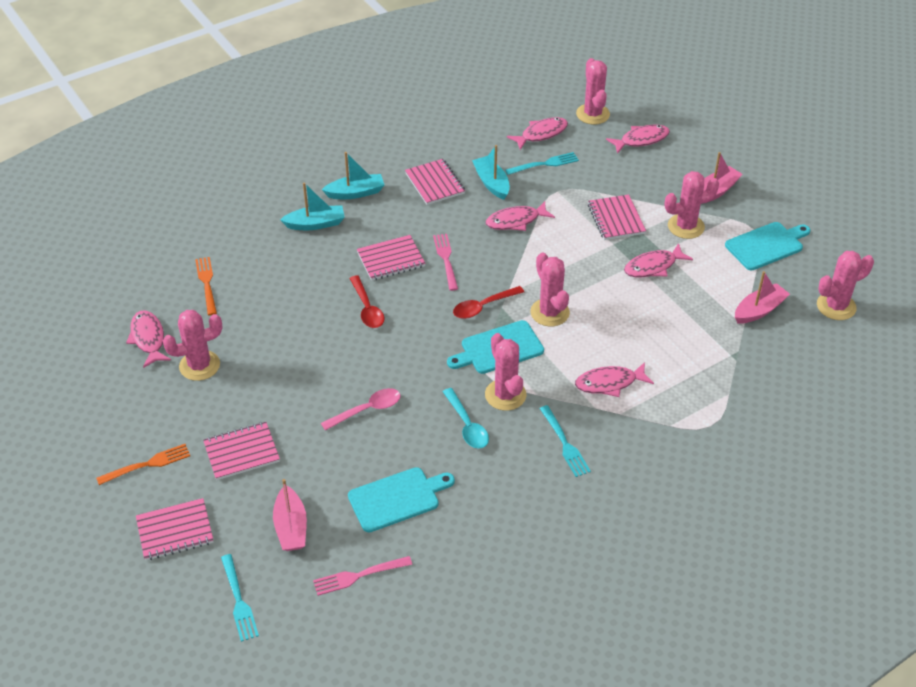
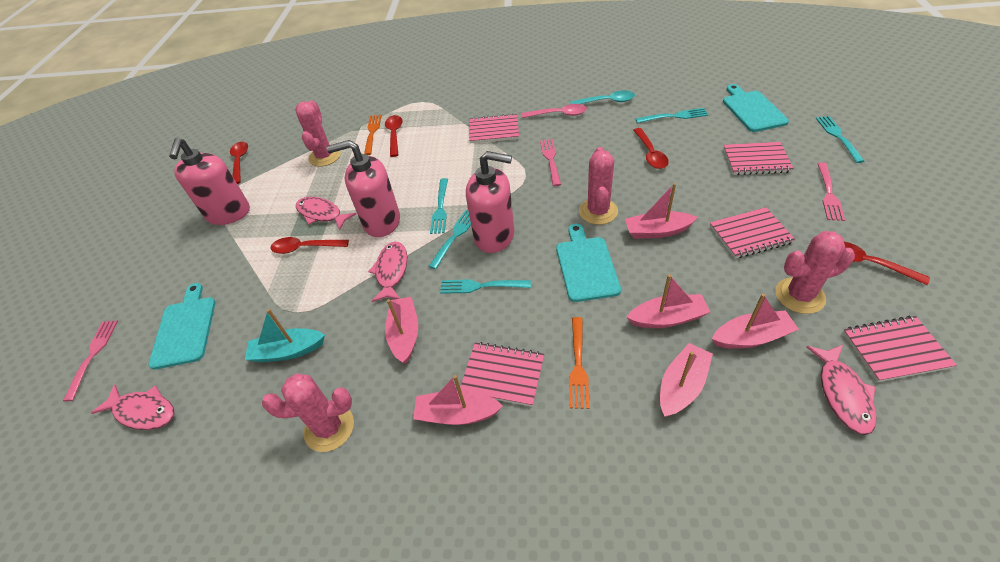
pink boat: [273,479,307,551] [701,152,743,204] [735,271,790,324] = 3 -> [385,297,418,364] [413,375,503,425] [625,183,698,239] [627,274,710,328] [660,343,713,417] [712,294,799,349] = 6
pink cactus: [163,310,222,381] [485,333,526,411] [530,252,570,326] [576,58,610,125] [665,171,719,239] [817,251,874,320] = 6 -> [262,373,354,452] [295,101,341,167] [579,147,618,225] [775,231,855,314] = 4
pink fish: [126,310,171,368] [486,201,555,231] [507,117,568,150] [575,362,654,397] [606,125,670,154] [624,243,693,277] = 6 -> [91,385,174,430] [296,197,356,230] [368,242,407,302] [806,345,876,435] = 4
pink fork: [313,556,412,596] [433,234,458,291] = 2 -> [63,320,118,401] [540,139,561,186] [817,162,845,221] = 3
pink soap dispenser: none = 0 -> [169,138,250,225] [326,140,400,237] [466,151,514,253] = 3
red spoon: [349,275,384,328] [453,286,524,319] = 2 -> [230,142,248,184] [271,237,349,254] [385,115,403,157] [633,128,669,169] [844,242,930,285] = 5
turquoise boat: [280,183,345,230] [322,152,384,199] [472,145,510,200] = 3 -> [245,309,325,363] = 1
turquoise fork: [221,554,259,642] [505,152,579,175] [539,405,591,477] = 3 -> [428,210,471,269] [430,178,448,234] [440,279,531,294] [636,108,708,123] [816,116,865,163] = 5

